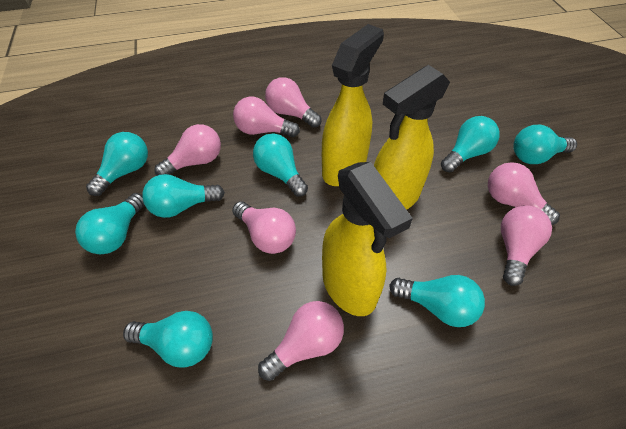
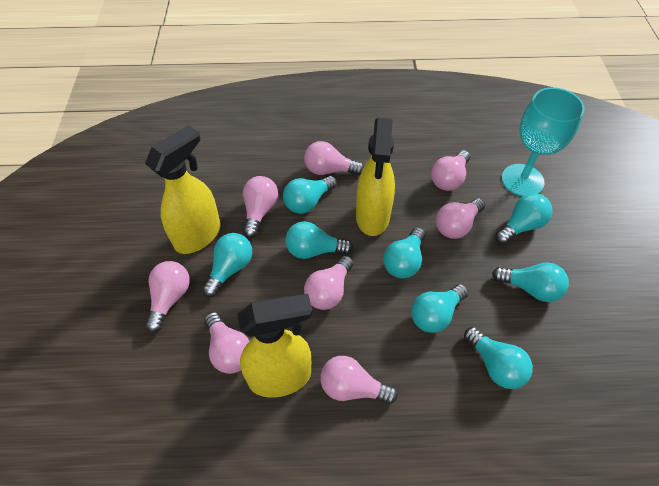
pink light bulb: [155,124,221,176] [232,201,296,254] [233,97,300,137] [258,301,344,381] [265,77,322,128] [488,162,560,225] [501,205,552,286] = 7 -> [145,261,190,333] [204,312,249,374] [243,176,278,238] [304,141,364,175] [304,256,353,310] [320,356,398,404] [431,150,470,191] [436,198,485,239] = 8
turquoise goblet: none = 0 -> [502,87,585,196] = 1

